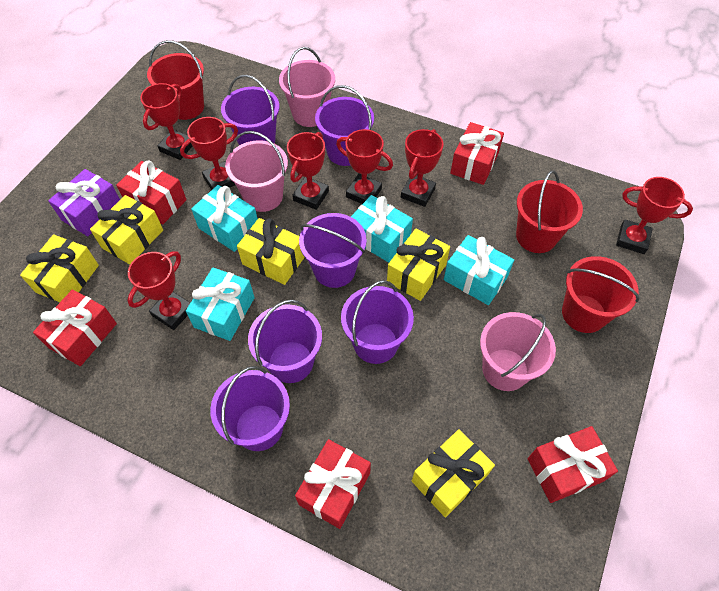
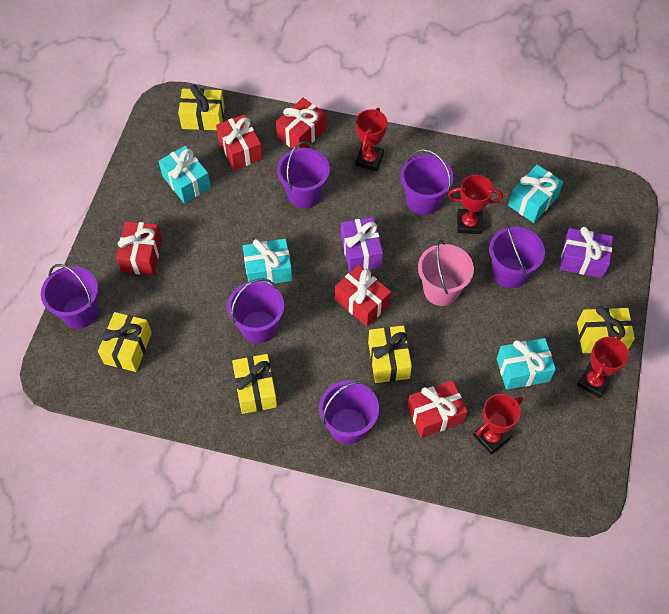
pink bucket: [225,131,288,212] [279,47,335,127] [480,312,556,391] = 3 -> [418,240,474,306] = 1
purple gift: [48,169,120,236] = 1 -> [341,217,383,272] [560,227,613,278] = 2
red bucket: [147,40,204,120] [516,170,583,253] [562,256,640,333] = 3 -> none = 0
red trophy: [127,251,190,330] [140,83,192,160] [180,117,238,190] [287,132,329,210] [336,129,393,204] [401,129,444,207] [616,177,693,254] = 7 -> [355,108,387,171] [448,175,503,234] [473,394,523,454] [577,335,629,398] = 4

